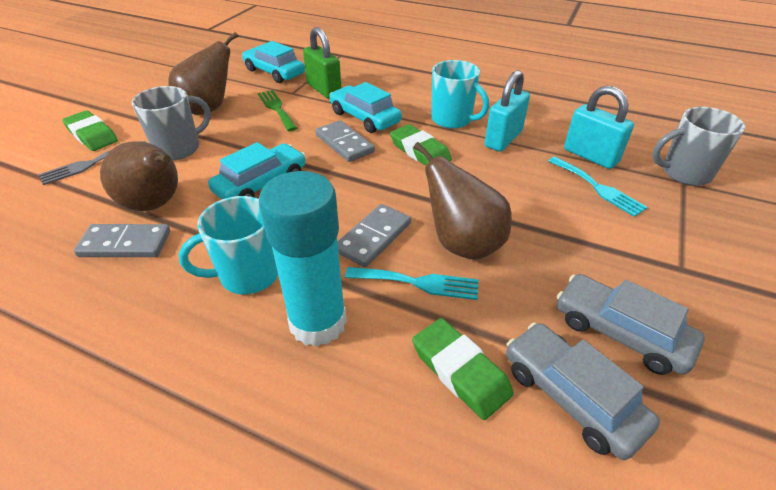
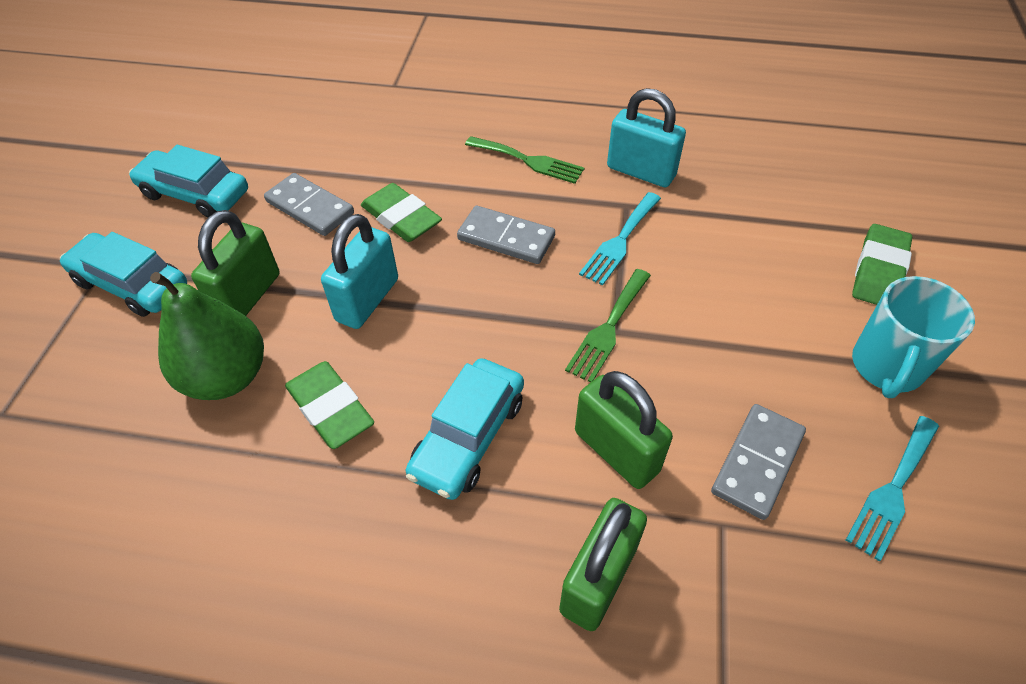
brown pear: [100,141,178,211] [168,32,238,115] [413,142,512,260] = 3 -> none = 0
green fork: [258,90,297,131] = 1 -> [465,136,584,184] [565,269,651,383] = 2
green padlock: [303,27,341,99] = 1 -> [191,210,279,316] [559,498,647,631] [575,371,673,489] = 3
green pear: none = 0 -> [150,272,264,400] = 1
grey car: [506,323,660,460] [557,274,705,375] = 2 -> none = 0
grey fork: [38,141,146,185] = 1 -> none = 0
grey mug: [132,86,211,160] [652,107,745,186] = 2 -> none = 0
turquoise glue stick: [259,171,347,347] = 1 -> none = 0
turquoise mug: [179,196,278,294] [431,60,489,129] = 2 -> [852,276,975,398] = 1

